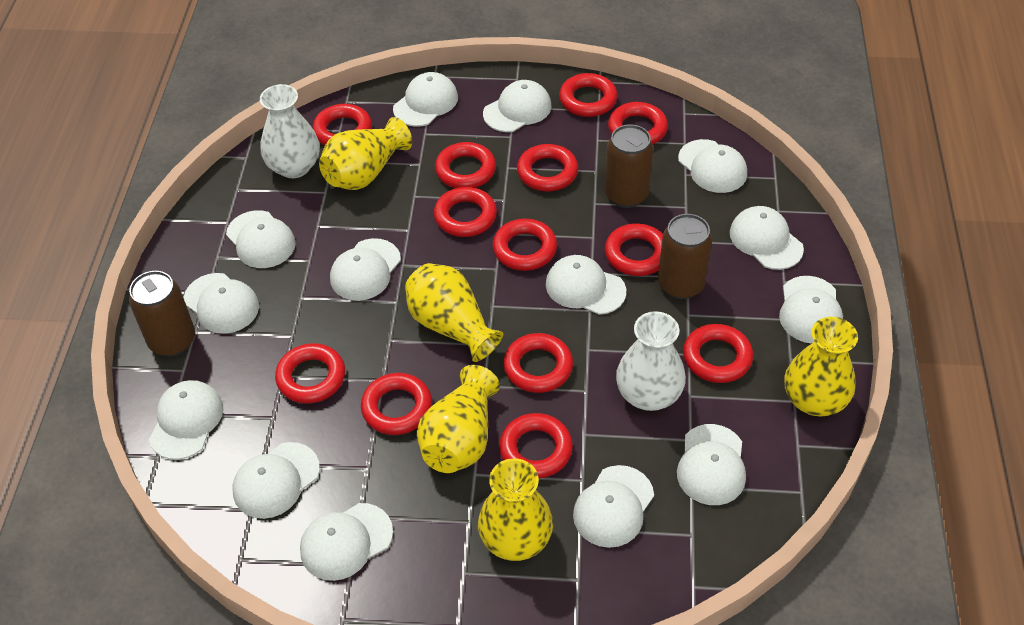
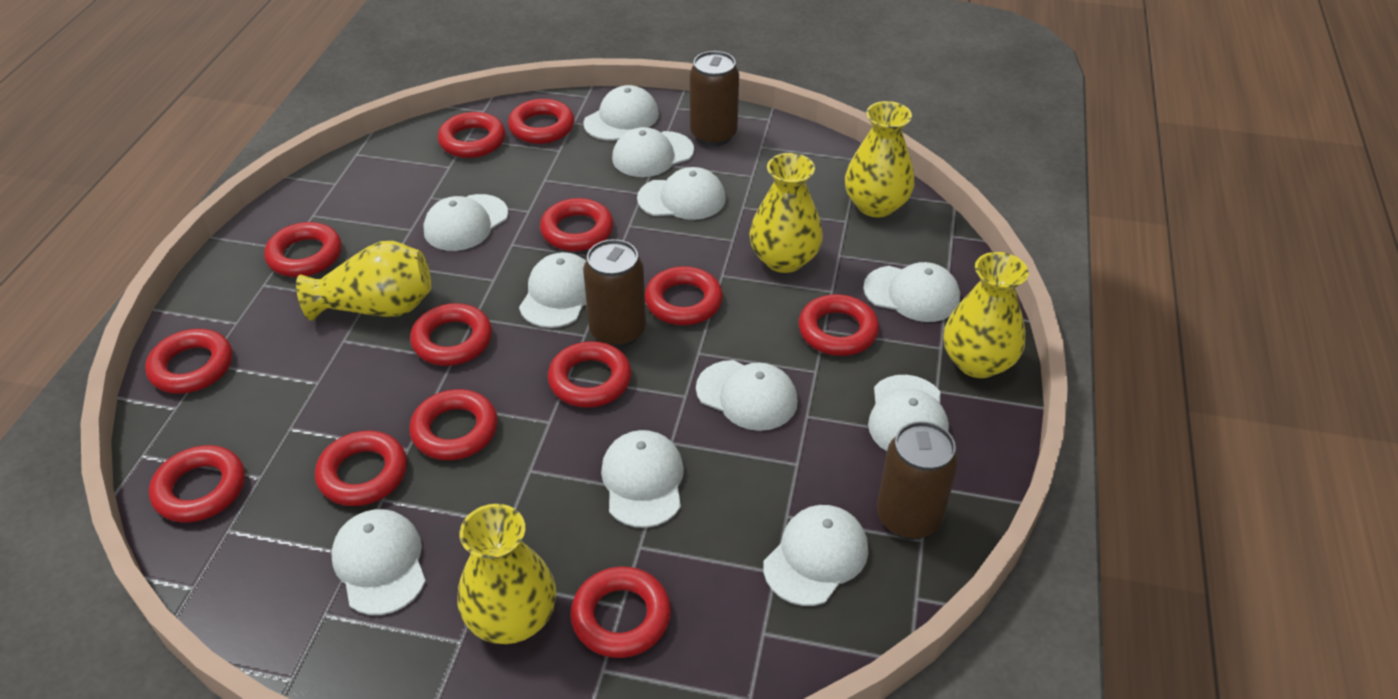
white cap: [149,380,223,460] [184,273,259,334] [226,210,296,268] [233,442,320,519] [300,503,393,581] [330,238,401,301] [393,72,458,127] [483,80,551,132] [546,255,626,315] [573,465,654,548] [677,424,746,505] [678,139,747,193] [730,206,804,270] [779,276,843,344] = 14 -> [331,509,426,615] [423,194,508,251] [519,252,586,328] [583,85,659,141] [601,430,684,528] [612,127,694,177] [637,167,726,220] [696,360,798,431] [763,505,868,606] [863,262,960,322] [868,375,949,451] = 11
white vase: [260,84,320,178] [616,311,686,411] = 2 -> none = 0

